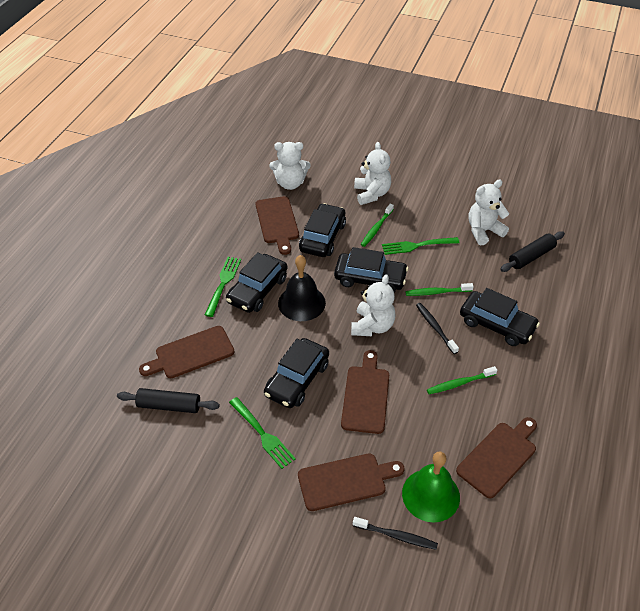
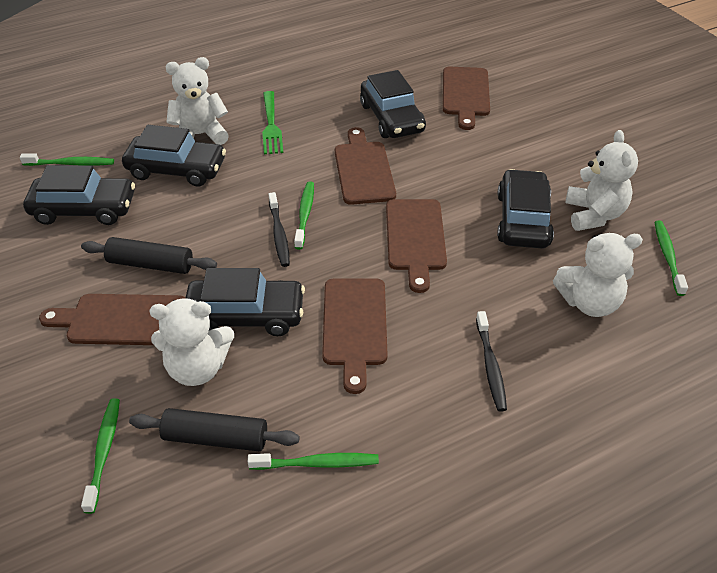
black bell: [278,255,326,321] = 1 -> none = 0
green bell: [402,451,460,522] = 1 -> none = 0
green fork: [205,257,241,317] [229,397,296,469] [382,237,460,255] = 3 -> [262,91,283,154] = 1
green toothbrush: [361,204,394,247] [405,283,474,296] [427,366,497,394] = 3 -> [20,153,114,166] [81,398,120,514] [248,453,379,470] [294,182,314,249] [655,221,688,296] = 5

